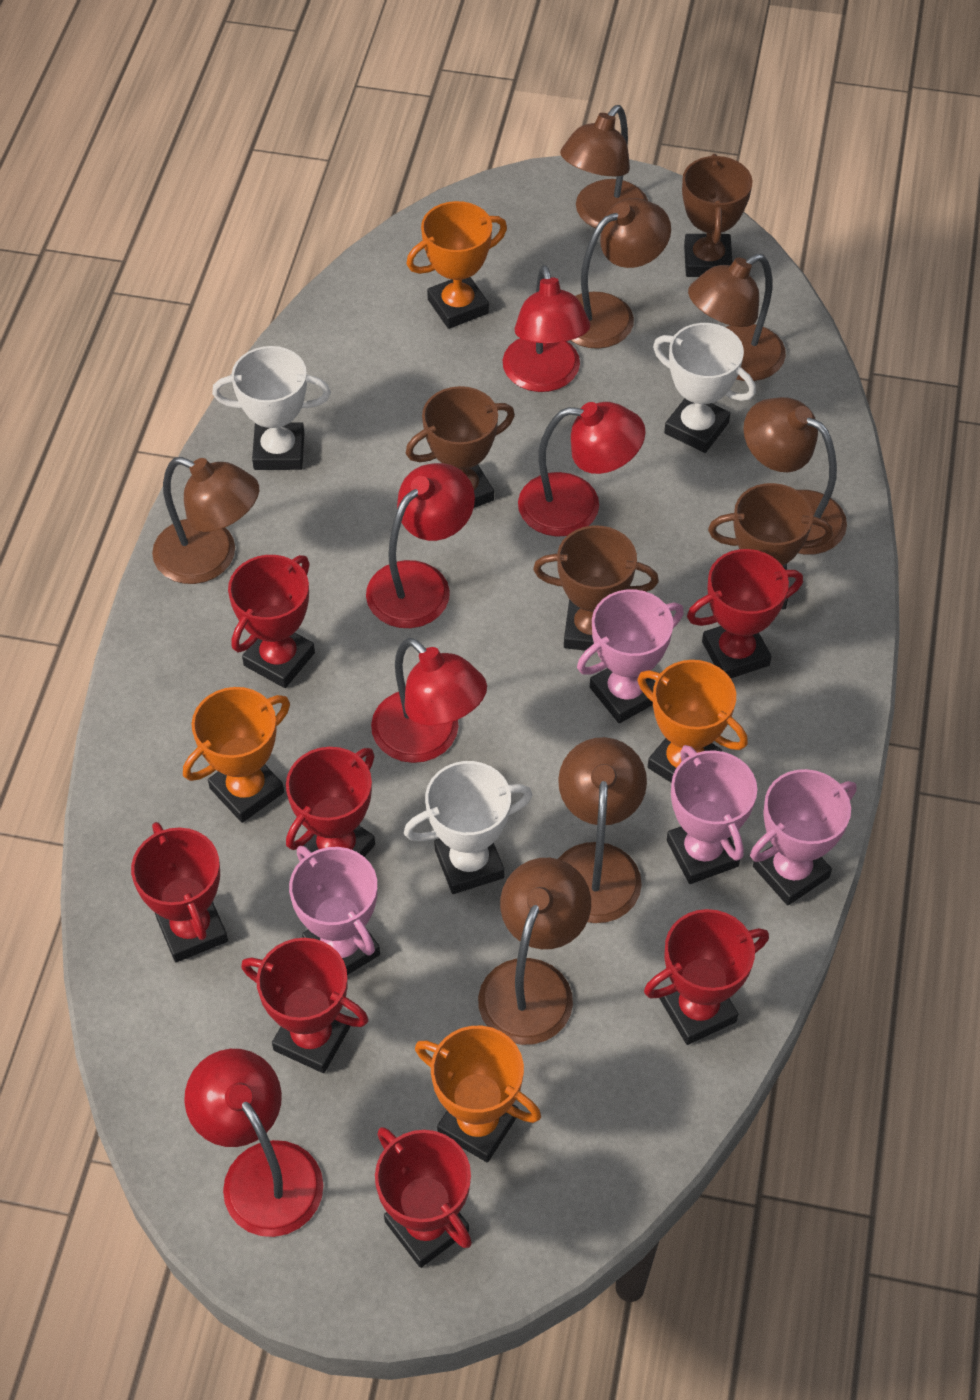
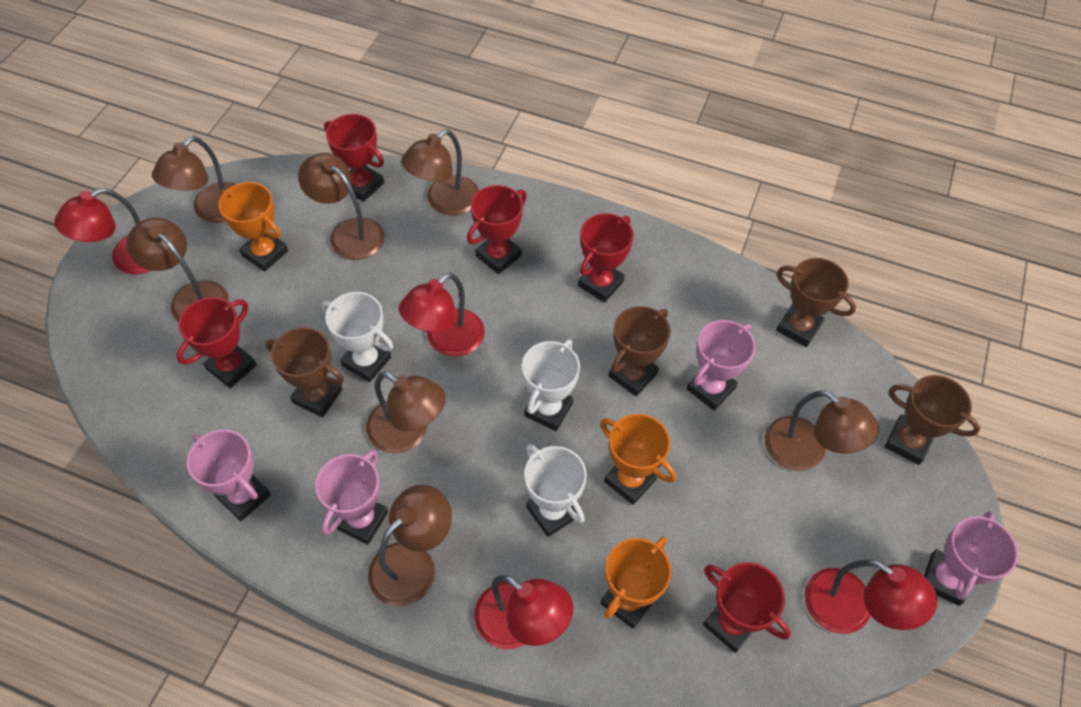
orange trophy: [183,687,290,823] [406,201,507,329] [415,1026,541,1162] [638,660,748,783] = 4 -> [219,182,288,272] [600,414,676,505] [600,537,672,629] = 3
red lamp: [184,1049,323,1237] [366,463,475,628] [371,638,487,763] [503,265,591,392] [518,402,646,537] = 5 -> [54,188,152,274] [399,272,485,357] [474,575,574,649] [805,560,937,634] = 4
red trophy: [131,822,228,963] [228,555,315,688] [241,938,369,1073] [286,747,375,857] [375,1127,472,1268] [644,909,769,1045] [687,549,803,678] = 7 -> [177,297,257,388] [324,114,384,202] [467,185,527,274] [578,213,634,303] [703,562,791,653] = 5

